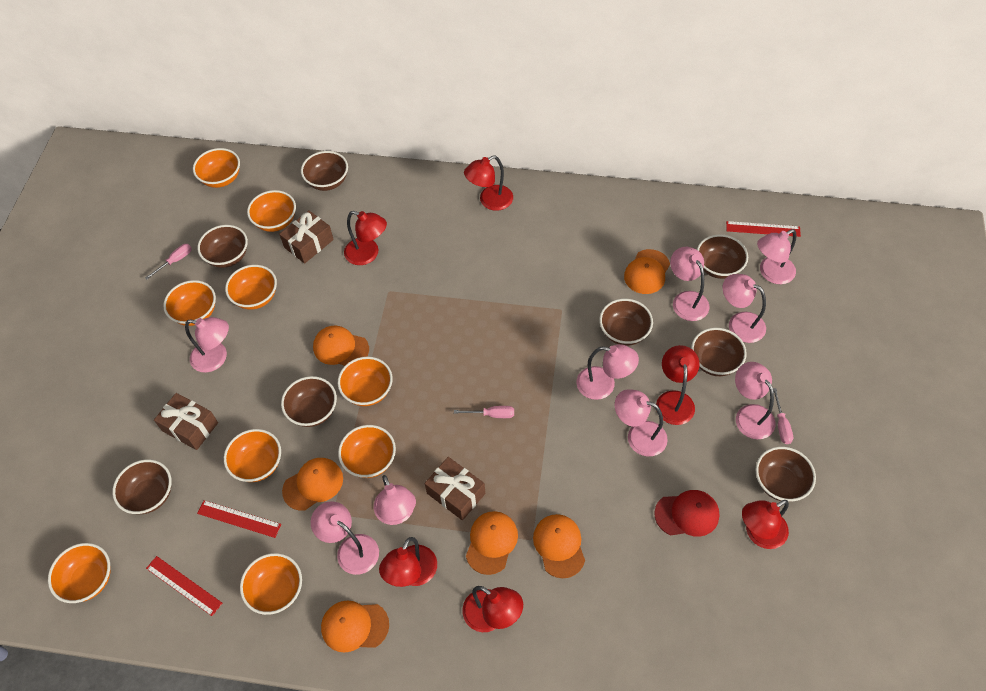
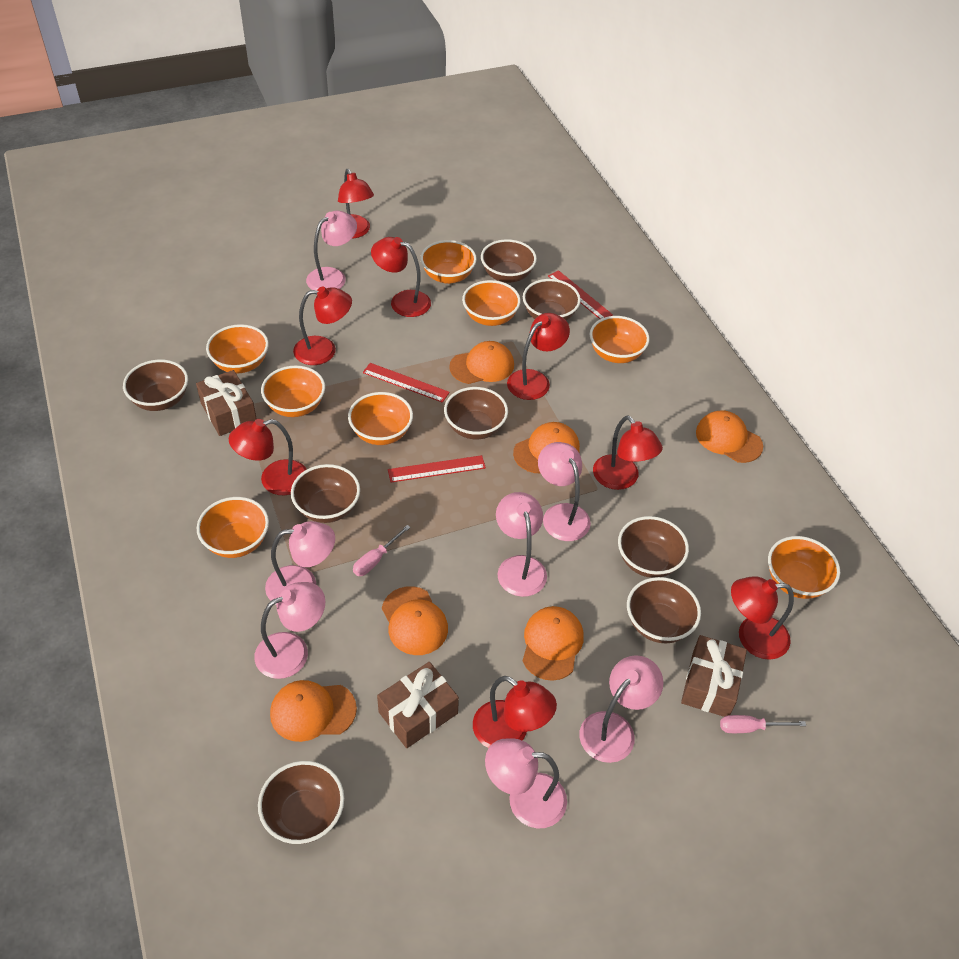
orange bowl: [48,543,110,603] [163,280,216,326] [193,148,240,188] [224,429,281,482] [225,265,277,310] [240,553,302,615] [247,190,296,232] [338,357,393,406] [338,425,396,478] = 9 -> [197,497,269,558] [206,324,269,374] [261,366,325,417] [348,392,413,445] [420,240,477,284] [462,280,521,326] [590,316,650,363] [768,536,840,599] = 8
pink lamp: [185,317,229,373] [311,501,379,575] [374,475,416,525] [576,344,639,400] [615,389,668,456] [670,247,710,321] [723,274,766,343] [735,362,775,439] [757,229,797,284] = 9 -> [254,582,325,679] [265,521,335,605] [306,211,357,290] [485,738,567,829] [496,492,547,597] [538,442,591,541] [579,655,663,763] = 7
pink screwdriver: [145,244,192,279] [454,406,514,418] [773,388,793,444] = 3 -> [353,525,411,576] [720,715,806,733] = 2
red cap: [654,490,719,537] = 1 -> none = 0
red lamp: [344,211,387,265] [379,537,437,587] [462,586,523,632] [464,155,513,211] [656,345,700,425] [742,500,789,549] = 6 -> [229,419,307,495] [293,286,352,365] [338,169,374,239] [371,237,431,317] [473,676,557,748] [507,313,570,400] [593,415,663,490] [731,576,794,660] = 8

